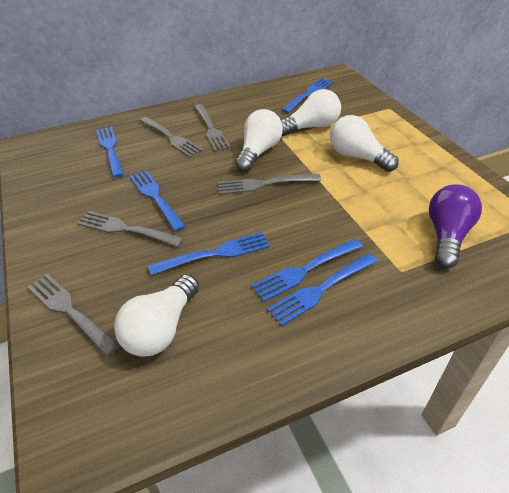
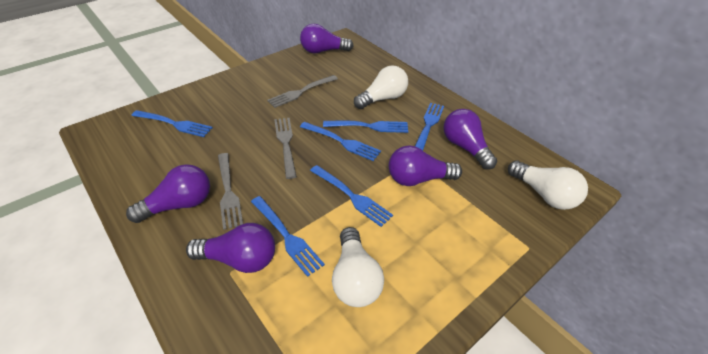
grey fork: [27,274,119,356] [77,211,184,247] [140,117,203,157] [194,104,231,151] [218,174,321,195] = 5 -> [218,153,243,230] [267,75,338,108] [274,118,297,179] = 3
purple light bulb: [429,184,482,268] = 1 -> [126,164,210,223] [186,223,275,273] [300,24,353,53] [389,145,462,186] [443,109,497,169] = 5
white light bulb: [114,274,199,357] [235,109,283,172] [281,89,341,136] [330,115,399,172] = 4 -> [332,227,384,307] [354,65,408,109] [508,160,588,210] = 3

